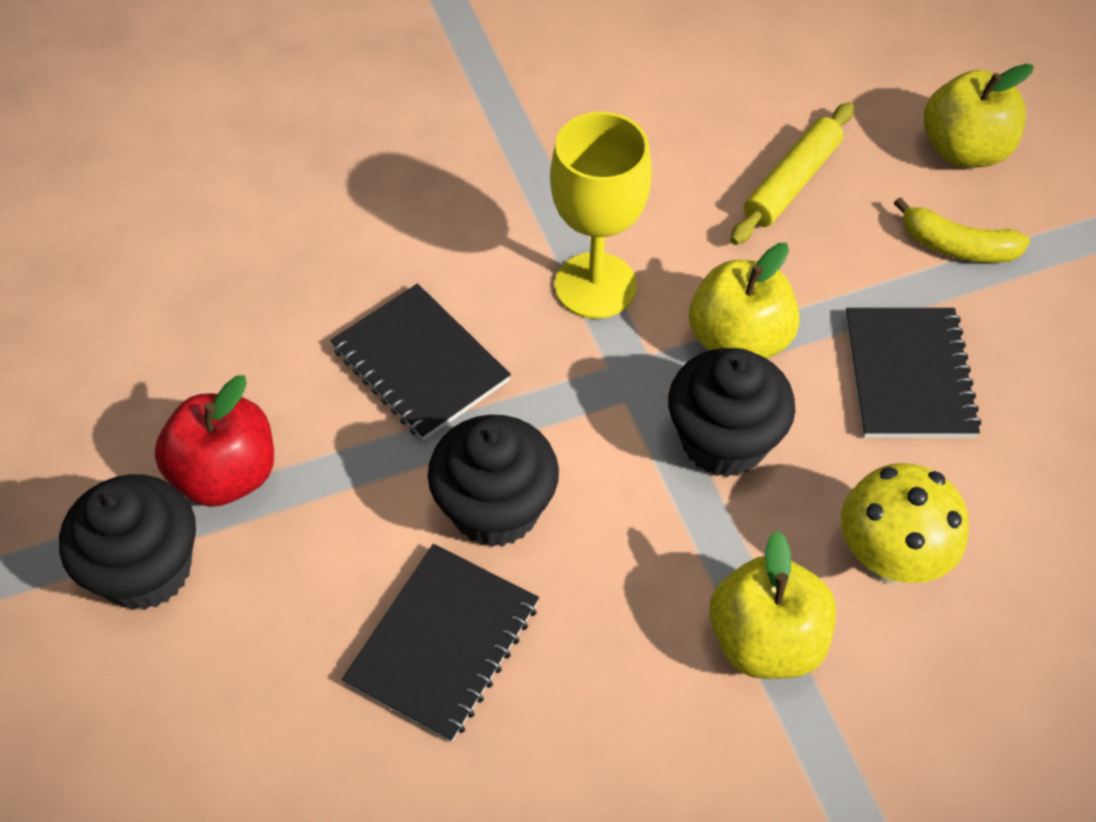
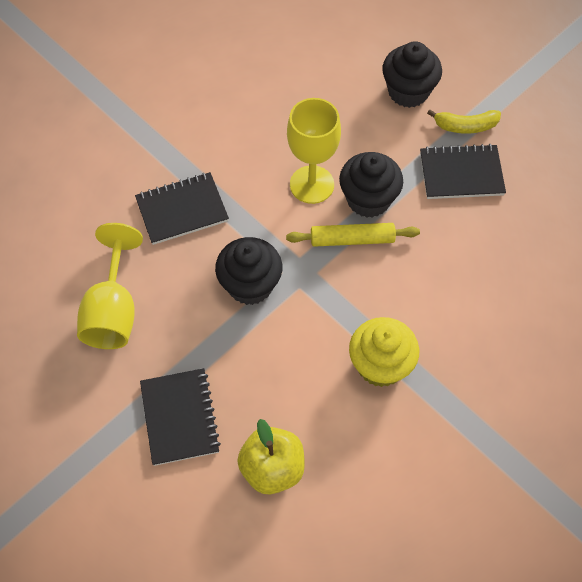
red apple: [155,375,274,507] = 1 -> none = 0
yellow apple: [689,243,800,359] [709,531,836,679] [924,64,1034,168] = 3 -> [237,419,305,494] = 1
yellow cupcake: none = 0 -> [349,317,419,387] = 1
yellow goblet: [550,112,652,319] = 1 -> [77,223,143,349] [287,98,341,204] = 2
yellow mushroom: [841,463,969,584] = 1 -> none = 0

